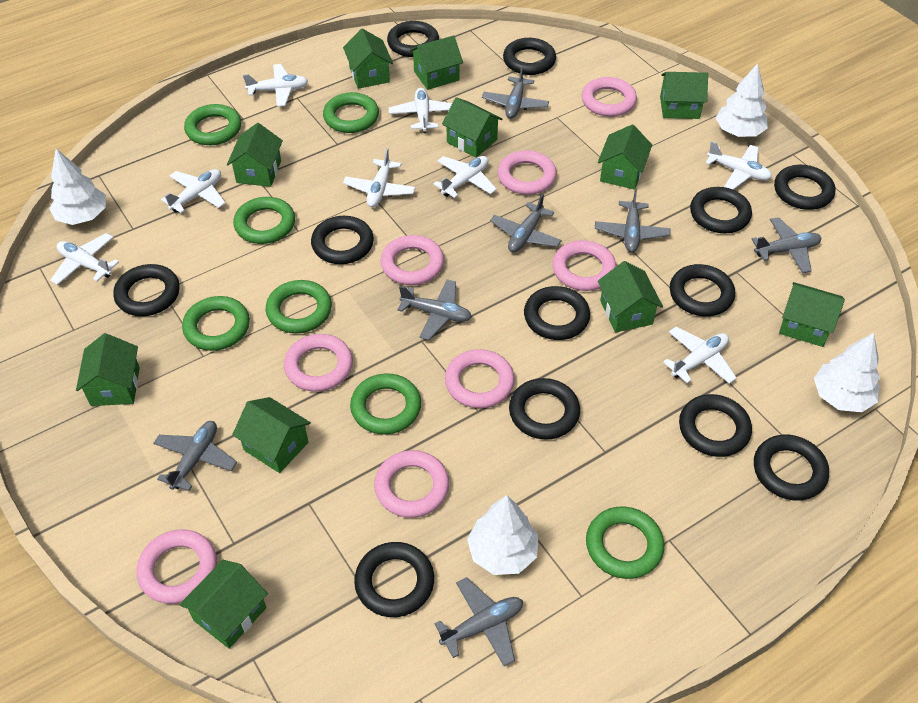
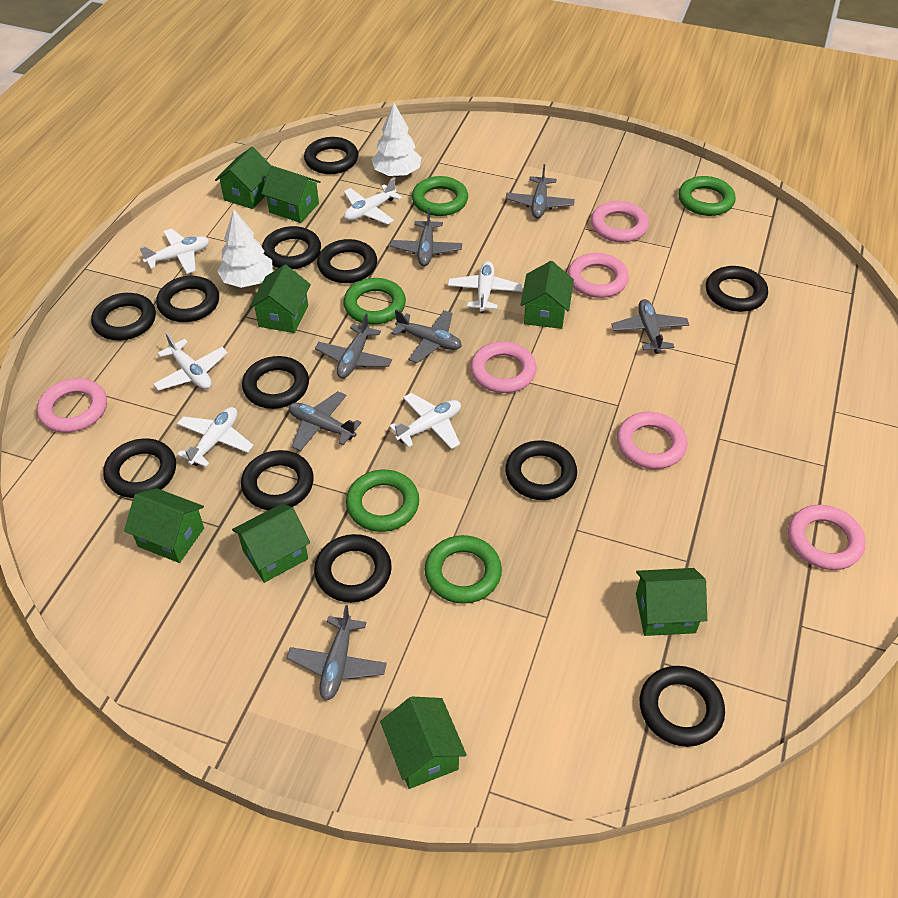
green house: [76,333,140,406] [179,560,268,649] [227,123,283,187] [232,397,311,473] [343,28,393,89] [410,35,463,90] [442,97,502,158] [598,124,652,189] [598,261,663,333] [660,72,708,119] [779,282,845,347] = 11 -> [124,488,204,563] [215,147,272,209] [232,503,310,583] [249,264,311,333] [261,166,321,223] [380,696,467,789] [520,261,574,329] [636,568,707,636] = 8
green ring: [182,296,250,351] [184,104,241,145] [233,197,295,244] [266,280,332,333] [323,92,379,133] [350,373,421,434] [586,507,664,579] = 7 -> [343,278,406,325] [346,470,419,532] [412,176,468,216] [425,535,502,604] [678,176,736,216] = 5
pink ring: [137,529,217,604] [284,334,353,392] [374,450,449,518] [380,235,444,285] [445,349,515,408] [498,150,557,195] [552,240,616,291] [582,77,637,117] = 8 -> [37,378,107,433] [471,342,537,393] [568,253,629,298] [591,201,649,242] [617,412,687,469] [788,505,866,570] = 6
white plane: [50,233,119,285] [161,169,225,213] [243,64,308,107] [343,148,415,207] [389,88,452,133] [433,156,497,198] [663,327,737,384] [705,141,772,190] = 8 -> [140,228,209,274] [153,332,228,391] [177,407,254,467] [344,177,402,225] [389,393,461,449] [448,261,523,313] = 6
white tree: [49,149,106,225] [467,495,539,575] [716,63,768,137] [814,333,880,412] = 4 -> [217,210,273,288] [371,103,422,177] = 2

